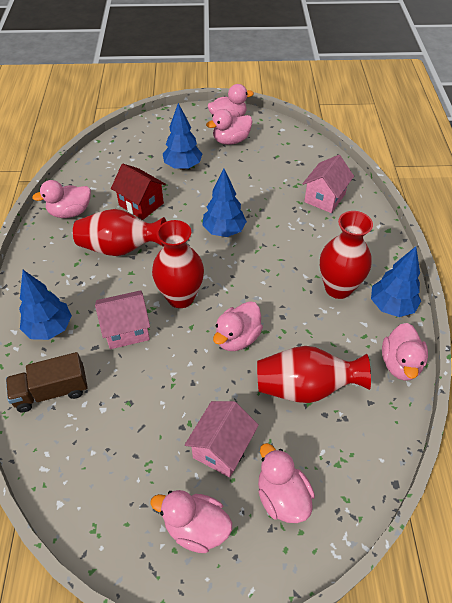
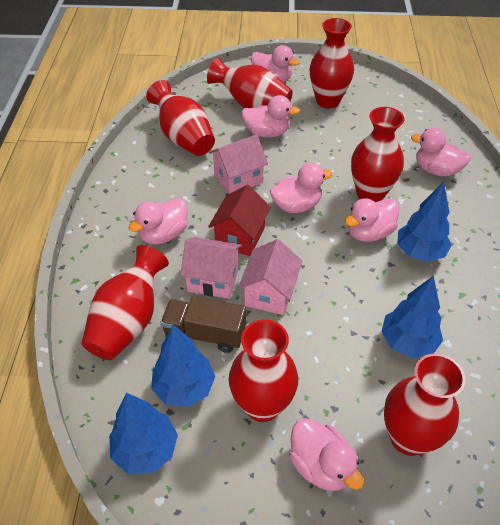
red vase: [73,209,166,256] [152,220,204,308] [257,346,371,403] [320,211,373,299] = 4 -> [82,245,169,360] [146,80,215,156] [207,57,293,108] [229,319,298,422] [310,18,354,108] [351,107,405,202] [384,354,465,456] = 7

